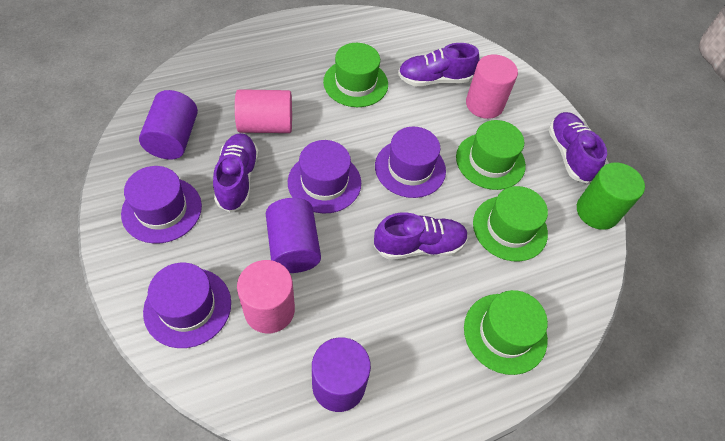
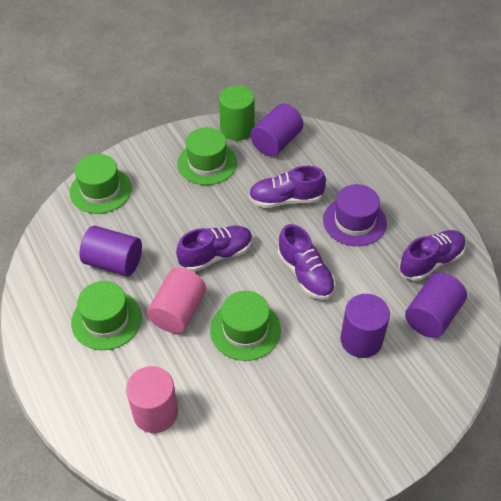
pink cylinder: [235,89,292,133] [237,260,295,333] [466,55,518,119] = 3 -> [126,366,178,433] [147,268,206,334] = 2
purple cylinder: [139,90,198,159] [266,198,321,273] [312,337,371,412] = 3 -> [79,226,142,276] [250,104,303,157] [340,294,390,358] [405,273,467,338] = 4
purple hat: [121,166,202,244] [143,263,231,348] [288,140,361,213] [375,127,446,198] = 4 -> [323,184,387,246] = 1

